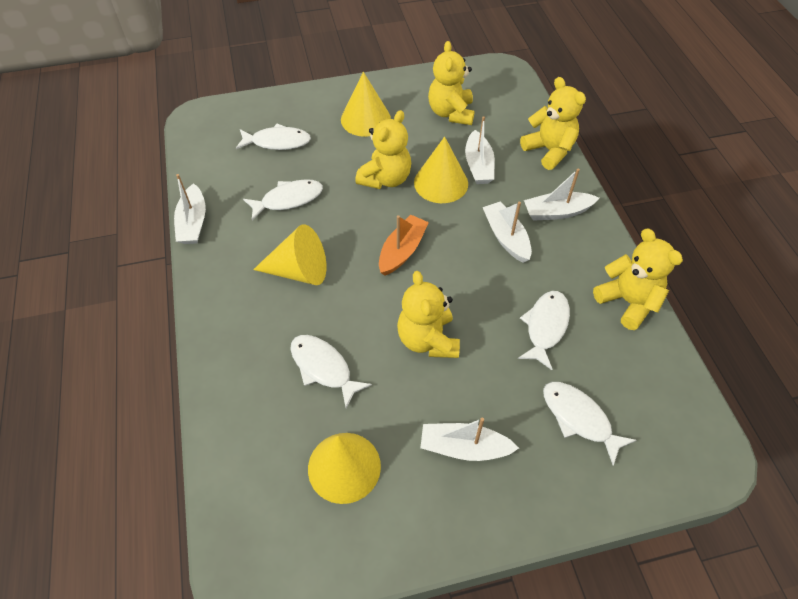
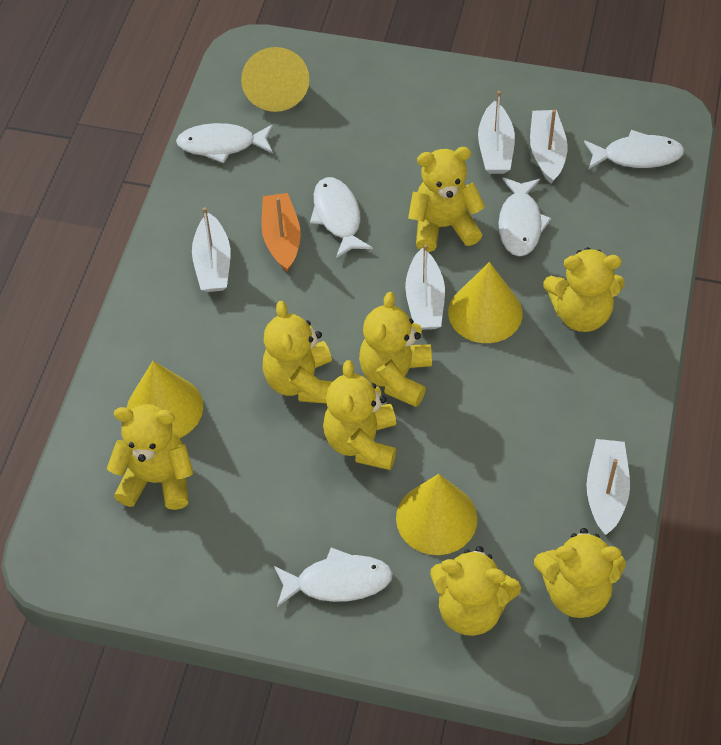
yellow teddy bear: [355,110,411,189] [397,271,460,358] [428,41,474,125] [520,77,586,170] [593,228,683,330] = 5 -> [107,404,194,510] [263,301,333,404] [323,360,396,470] [359,292,432,407] [408,147,485,252] [430,546,521,636] [534,528,626,618] [543,247,625,332] = 8

